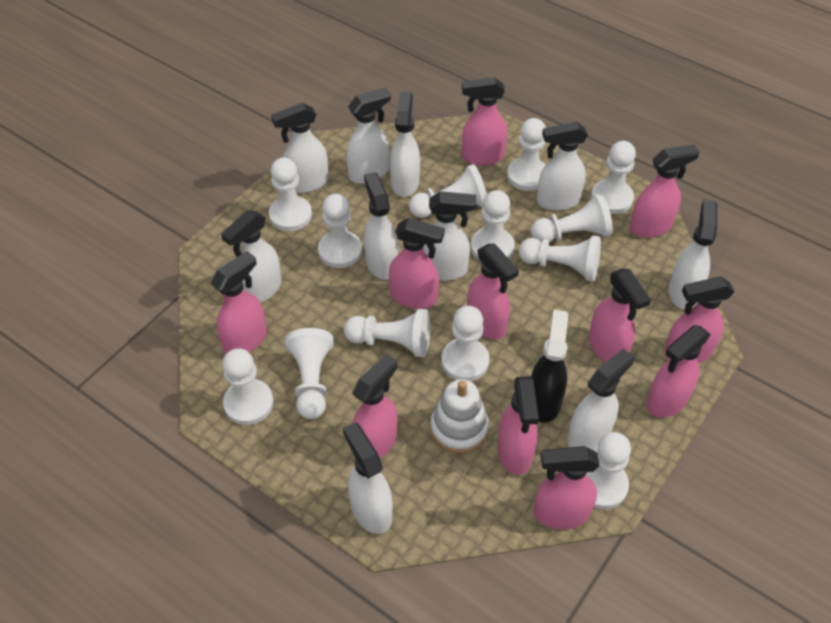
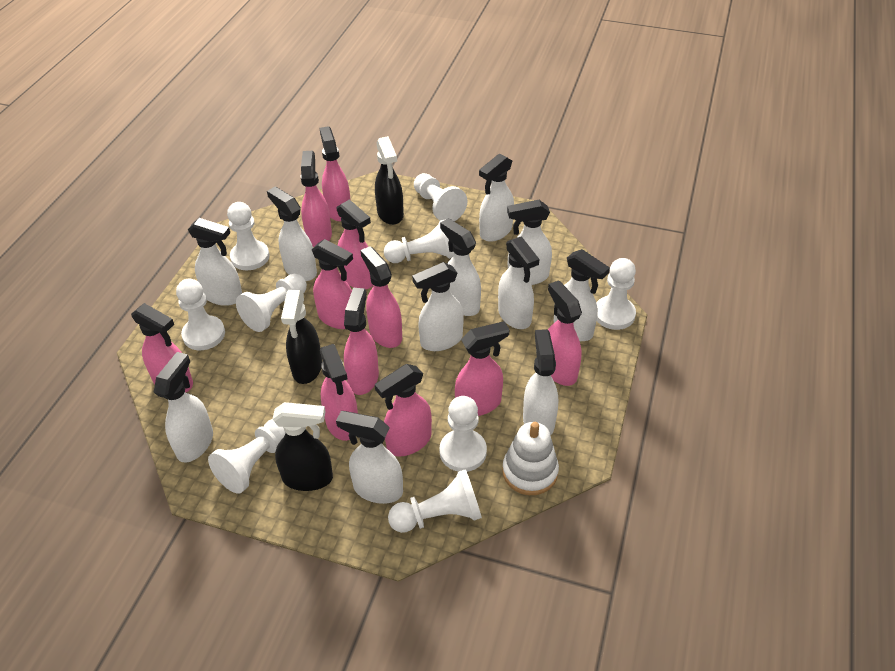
black spray bottle: [531,310,568,423] = 1 -> [273,402,333,491] [281,290,322,384] [375,136,404,225] = 3
white pawn: [222,348,274,425] [269,158,312,231] [285,328,334,419] [318,194,362,268] [344,309,430,357] [409,164,487,218] [441,306,489,381] [471,190,515,261] [507,118,546,191] [519,236,601,281] [531,193,613,242] [586,432,631,509] [591,141,636,214] = 13 -> [176,279,225,350] [208,419,285,493] [227,202,270,270] [236,274,307,332] [384,219,454,263] [388,469,482,533] [414,173,468,221] [439,396,487,472] [596,258,636,330] = 9
white spray bottle: [221,210,282,303] [271,103,329,193] [343,422,393,534] [346,88,391,184] [364,172,398,280] [390,91,420,197] [423,191,476,281] [537,122,588,211] [567,348,634,451] [669,199,717,309] = 10 -> [154,352,213,463] [188,218,242,306] [267,187,317,281] [336,411,403,504] [412,262,464,351] [440,218,481,316] [479,154,514,242] [498,236,539,329] [507,200,552,285] [523,329,558,435] [554,249,610,341] = 11

